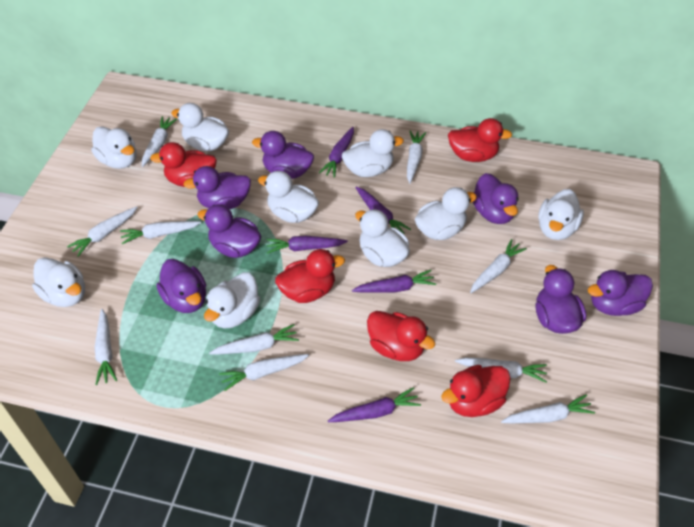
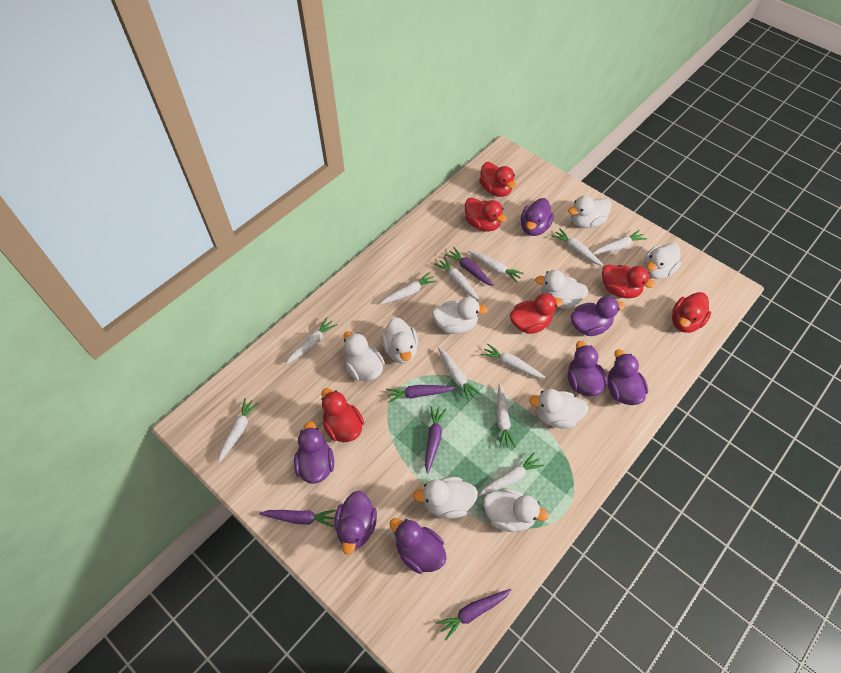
red duck: [150,142,217,187] [275,249,345,303] [367,311,435,361] [441,365,511,417] [448,118,512,162] = 5 -> [321,388,364,442] [465,198,507,232] [479,162,516,197] [510,293,563,334] [602,264,655,298] [672,292,711,333] = 6
white carrot: [67,206,138,257] [95,309,117,385] [120,221,201,244] [142,116,177,167] [209,324,299,354] [219,354,309,391] [407,130,426,184] [455,358,547,383] [470,239,527,293] [501,394,595,423] = 10 -> [218,398,259,463] [286,317,337,365] [380,272,437,305] [434,257,479,300] [438,347,481,402] [468,250,524,283] [478,452,544,496] [481,343,545,378] [496,384,516,449] [551,228,603,266] [593,229,647,254] = 11

